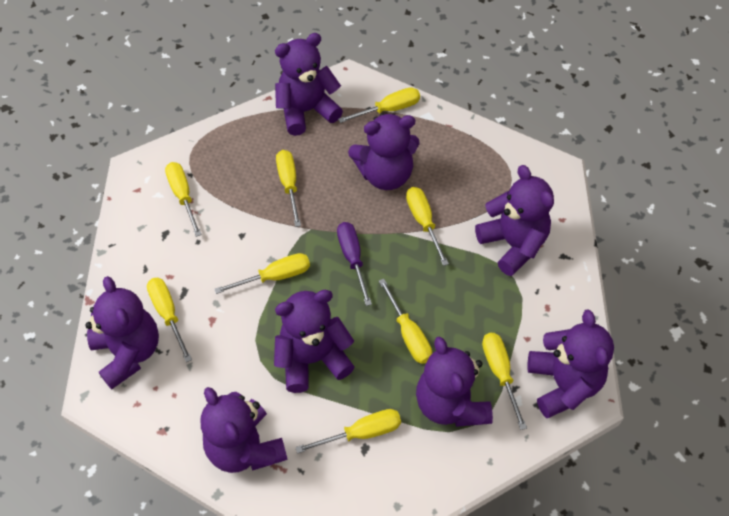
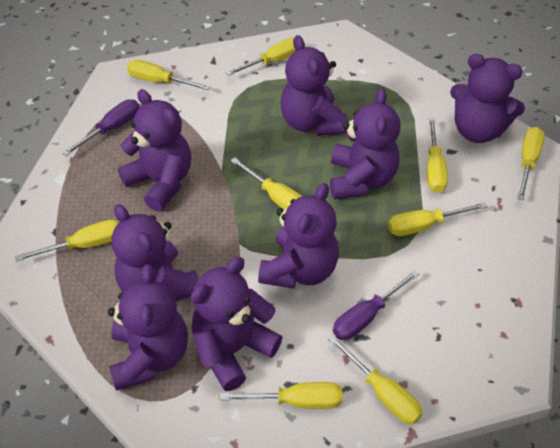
purple screwdriver: [337,222,372,306] = 1 -> [62,99,140,156] [333,270,419,340] = 2

